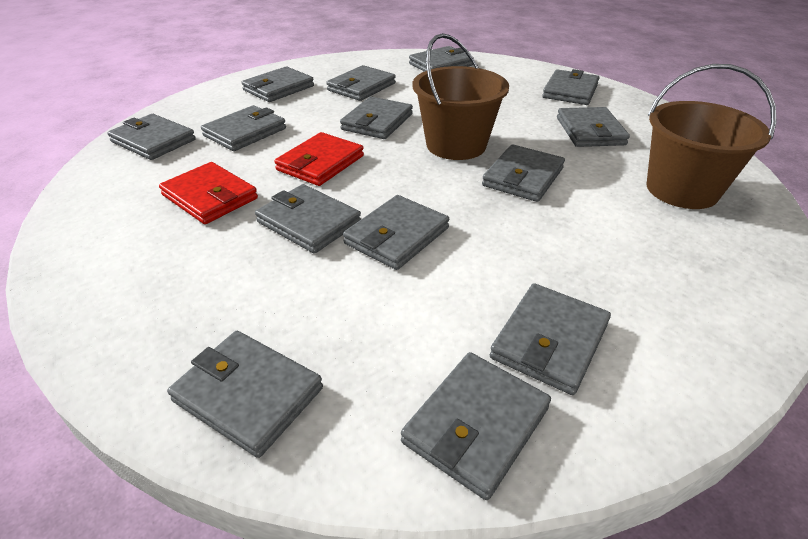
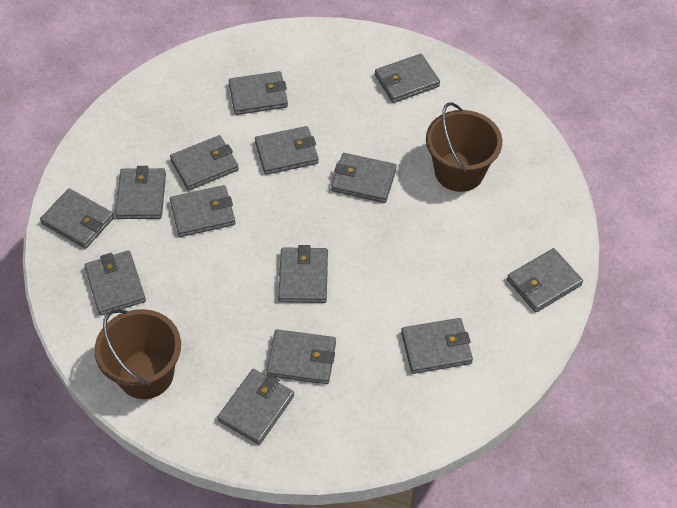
red wallet: [159,162,258,224] [274,132,364,186] = 2 -> none = 0

